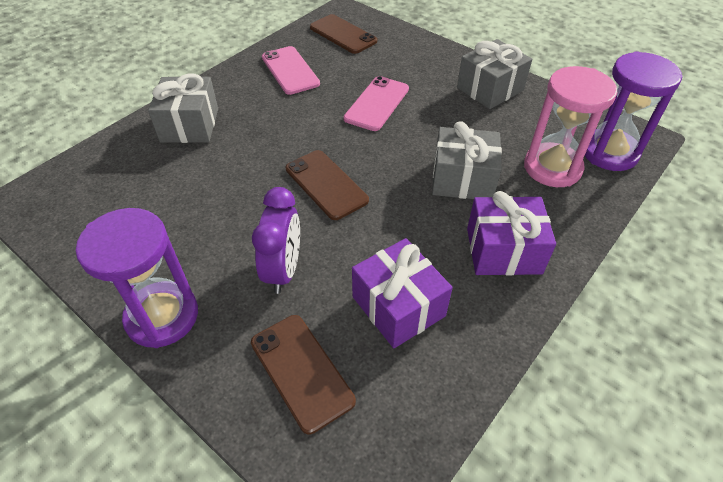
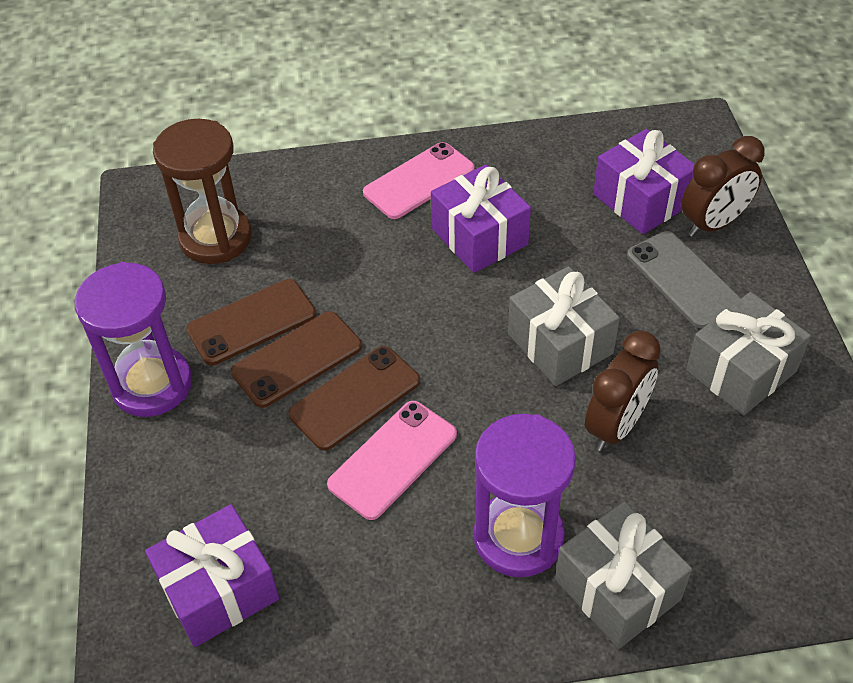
brown clock: none = 0 -> [585,331,661,451] [681,136,765,237] = 2
brown hourglass: none = 0 -> [153,119,252,264] = 1
grey phone: none = 0 -> [627,231,741,328] = 1
pink hourglass: [524,66,617,187] = 1 -> none = 0
purple clock: [252,187,300,294] = 1 -> none = 0
purple gift: [352,238,453,348] [467,191,556,275] = 2 -> [145,504,279,647] [431,165,531,273] [593,129,695,234] = 3

